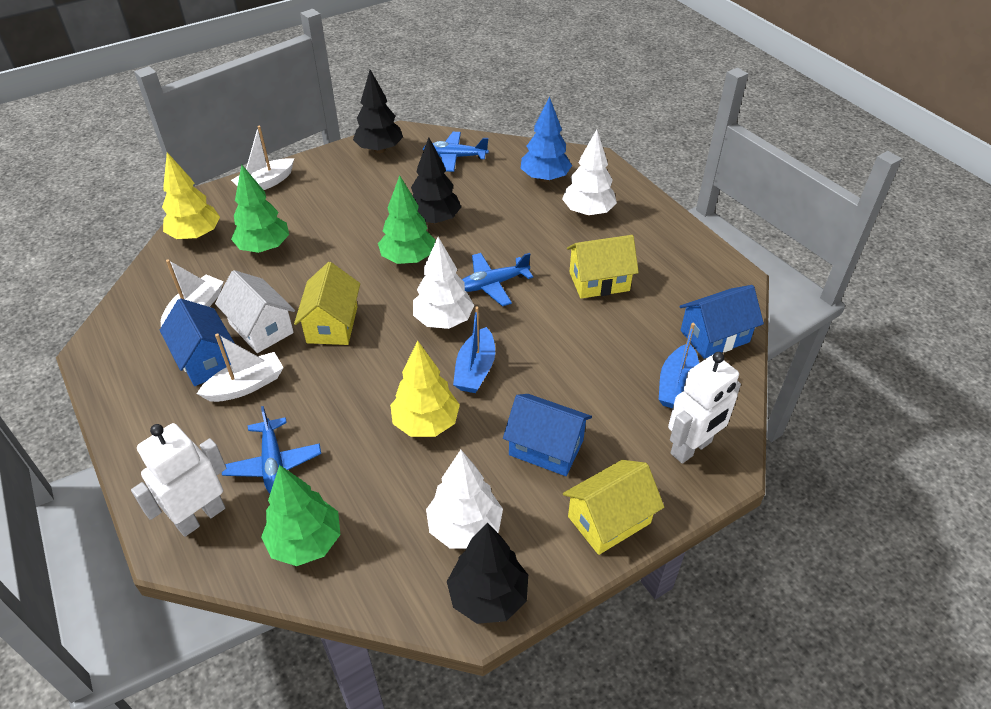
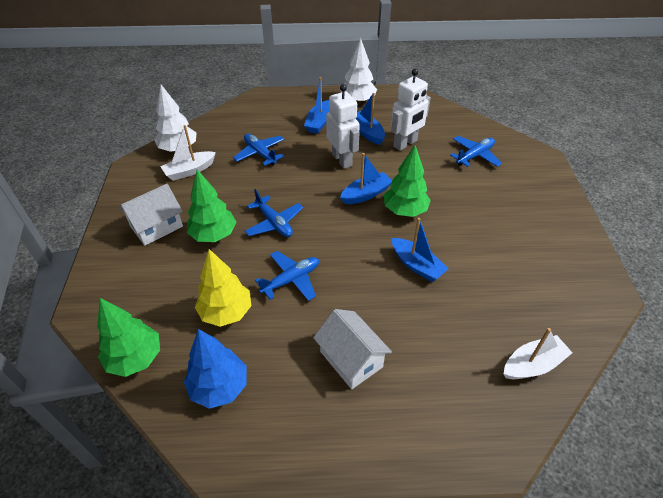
black tree: [353,70,403,153] [411,137,461,224] [447,523,528,624] = 3 -> none = 0
blue boat: [453,306,495,393] [659,323,699,408] = 2 -> [304,77,329,134] [340,153,392,204] [356,93,385,145] [391,218,449,282] = 4
blue house: [160,298,234,386] [503,394,592,476] [679,285,764,359] = 3 -> none = 0
blue plane: [222,406,321,493] [423,132,489,172] [462,253,533,306] = 3 -> [233,133,284,166] [245,189,303,237] [255,251,319,301] [450,136,502,167] = 4
white boat: [161,259,224,327] [197,333,284,402] [231,126,294,190] = 3 -> [160,125,216,181] [504,328,572,379] = 2
white house: [215,270,295,353] = 1 -> [119,184,183,246] [313,309,392,389] = 2
white tree: [413,237,474,329] [426,450,503,548] [562,130,617,216] = 3 -> [155,85,196,152] [340,38,377,104] = 2
yellow house: [294,262,360,345] [563,460,664,555] [567,235,639,299] = 3 -> none = 0
yellow tree: [162,152,220,240] [390,341,460,437] = 2 -> [195,249,251,327] = 1

